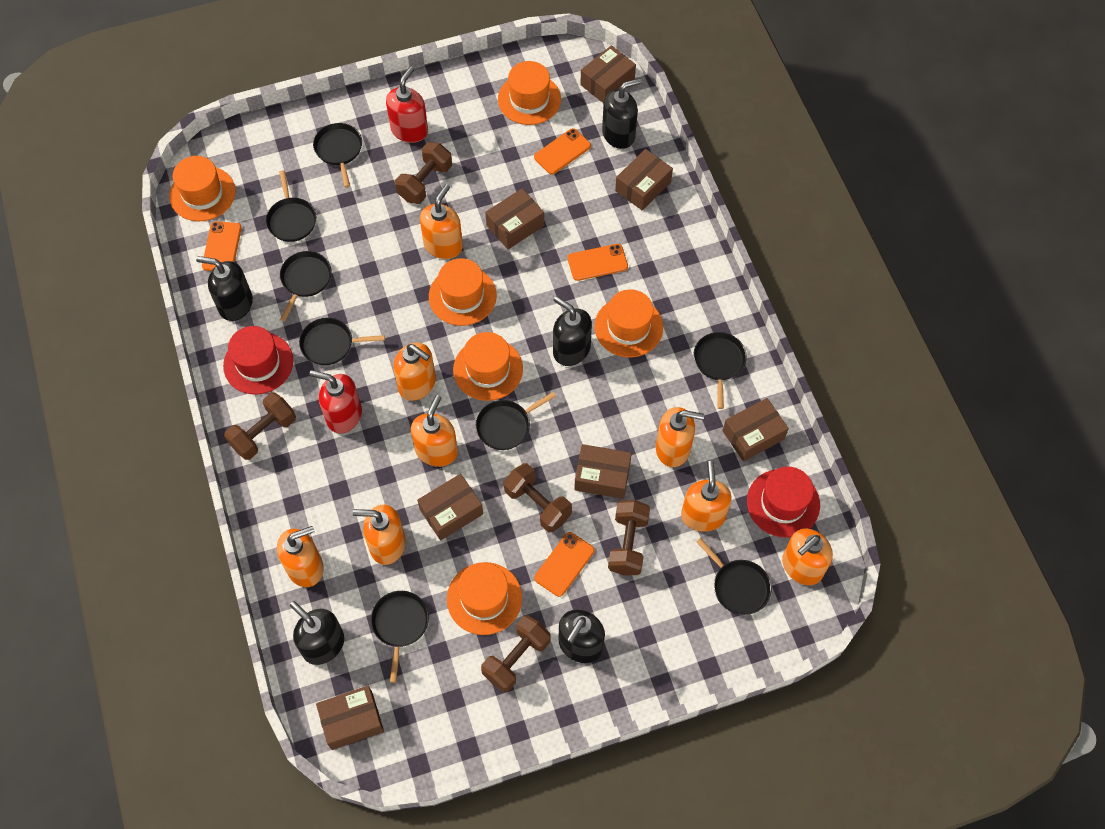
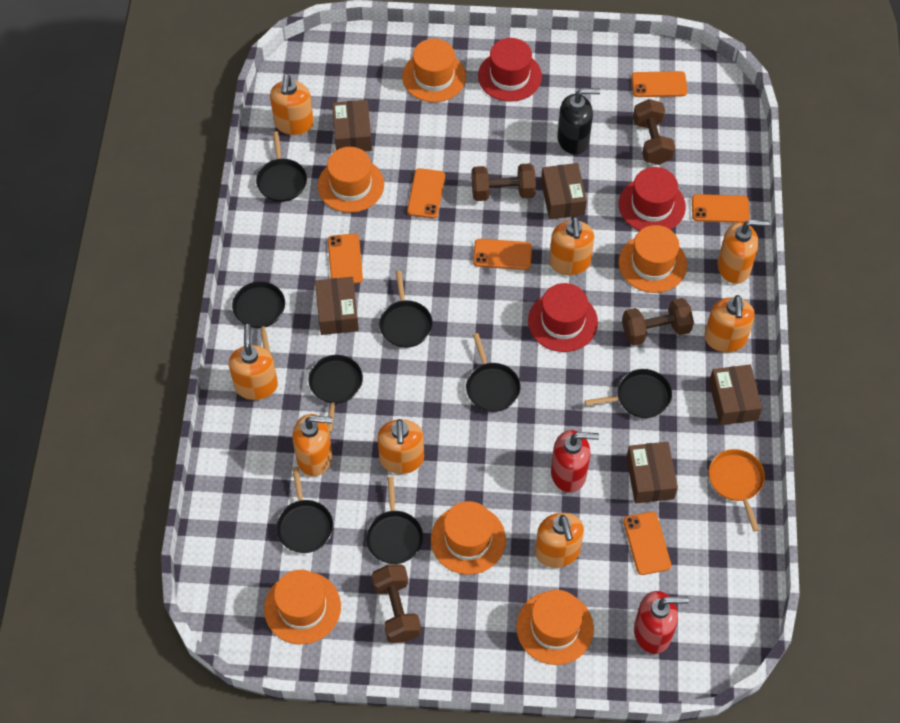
black soap dispenser: [196,256,253,321] [290,601,344,665] [553,296,592,366] [559,610,605,663] [602,78,642,149] = 5 -> [557,88,600,155] = 1
brown box: [316,685,384,750] [417,474,483,541] [485,188,544,249] [574,444,632,499] [580,45,636,103] [615,149,673,211] [723,398,789,462] = 7 -> [315,277,359,335] [332,100,372,151] [541,163,587,219] [626,442,678,503] [709,365,762,425] = 5
brown dumbbell: [224,393,296,460] [395,142,452,204] [481,615,550,692] [504,463,572,532] [608,500,650,576] = 5 -> [372,564,421,643] [472,163,536,201] [622,298,694,346] [633,99,675,165] = 4
orange pan: none = 0 -> [709,449,765,531] = 1
orange phone: [202,221,242,271] [534,128,591,175] [534,532,594,597] [568,244,628,281] = 4 -> [328,234,363,284] [407,168,445,218] [473,239,532,270] [623,512,671,575] [631,71,687,97] [692,194,750,223] = 6
red hat: [223,326,293,394] [747,467,820,538] = 2 -> [478,38,542,102] [528,283,598,352] [619,167,686,231] = 3

